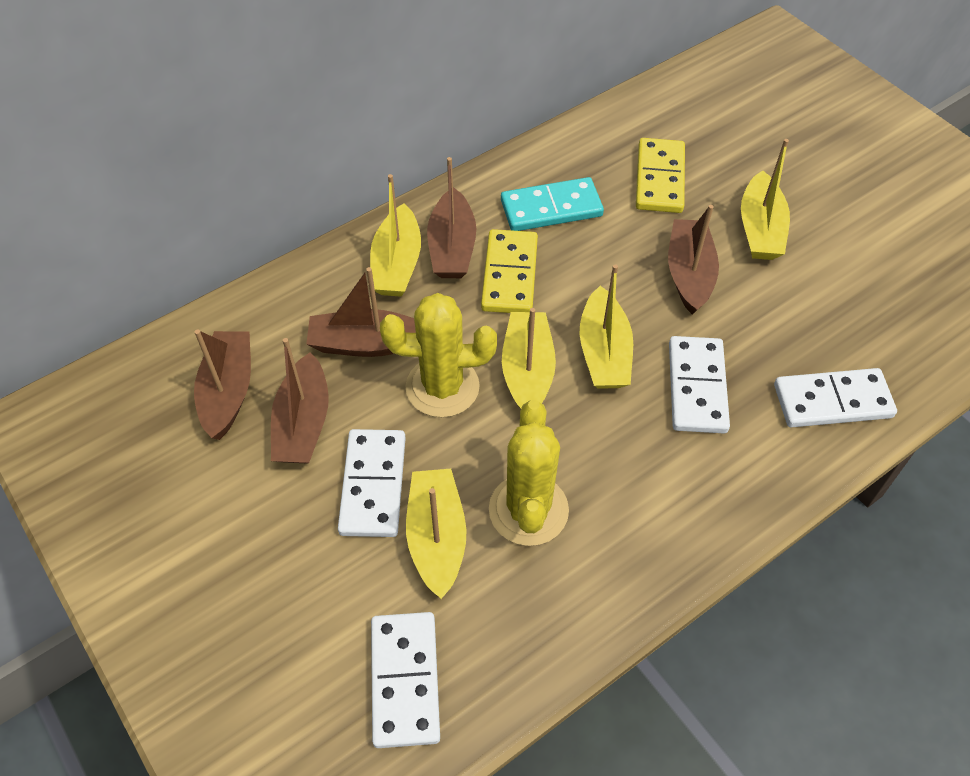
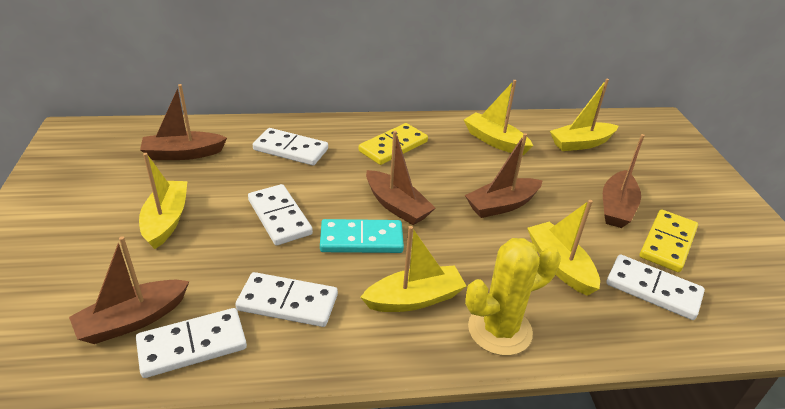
white domino: [338,429,406,537] [371,612,440,748] [669,336,730,433] [774,368,897,427] = 4 -> [136,308,247,378] [235,272,338,327] [248,184,313,245] [253,128,328,165] [606,254,705,320] = 5
yellow cactus: [380,293,497,418] [489,400,569,546] = 2 -> [465,238,561,356] = 1

